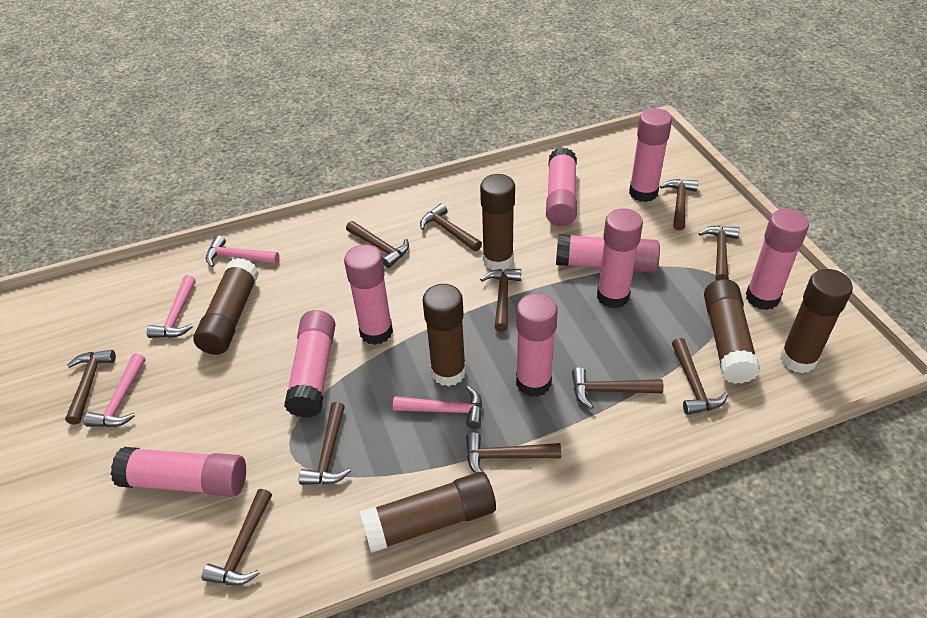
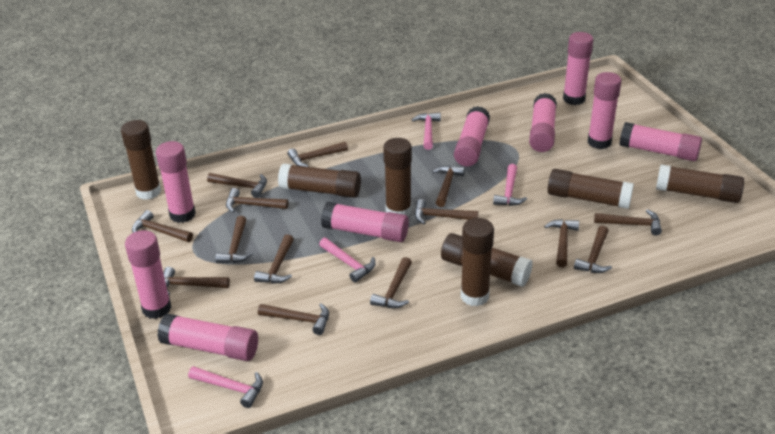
brown glue stick: [193,258,259,355] [360,472,496,553] [422,284,466,386] [480,174,515,270] [704,279,760,384] [780,269,853,373] = 6 -> [121,120,161,200] [278,164,361,198] [383,138,412,217] [441,233,533,287] [461,218,494,306] [548,169,634,209] [656,164,744,203] = 7
brown hammer: [65,350,116,425] [201,489,272,585] [299,402,351,485] [346,221,409,268] [420,203,482,251] [466,432,561,476] [480,269,521,332] [572,367,664,409] [660,179,698,230] [672,338,728,415] [698,226,740,280] = 11 -> [132,210,193,242] [163,267,230,296] [207,173,267,198] [216,216,252,263] [226,188,288,213] [254,234,294,284] [258,303,329,335] [287,142,348,167] [370,257,412,308] [415,199,478,224] [432,165,465,207] [544,219,579,267] [574,226,612,273] [594,209,662,235] = 14

